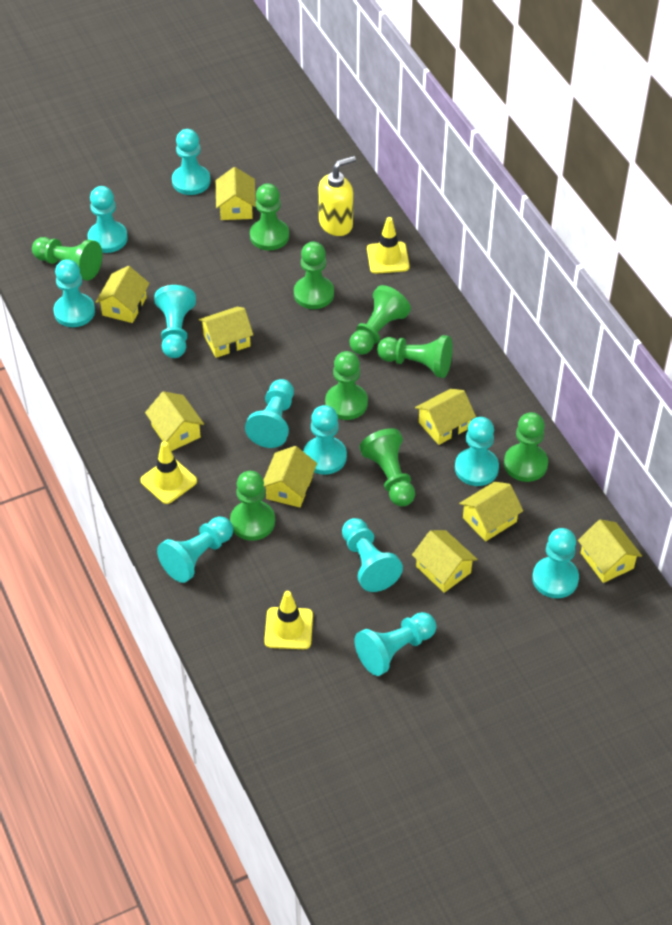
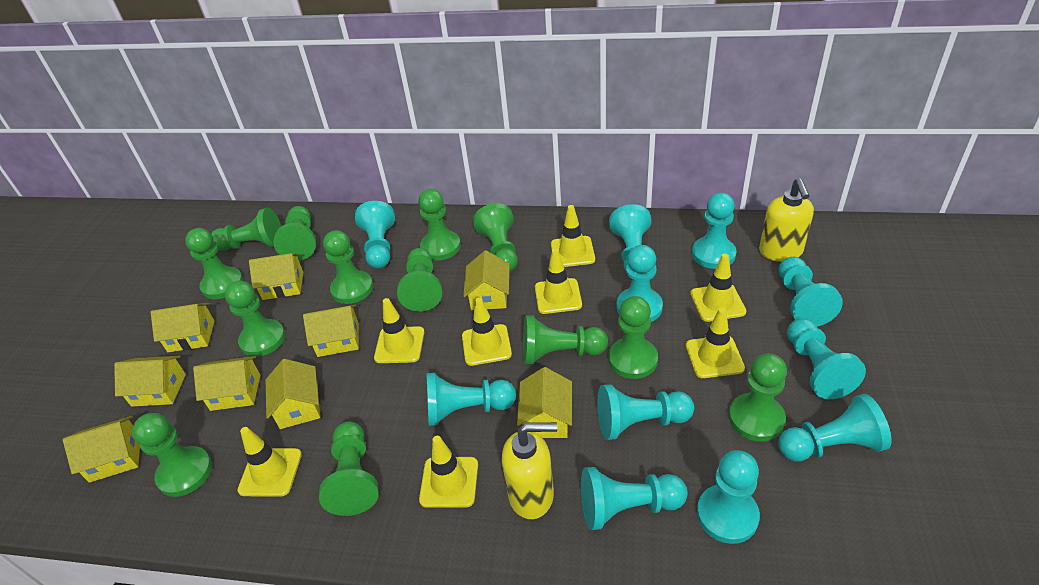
green pawn: [32,237,102,281] [230,471,275,541] [250,183,289,250] [294,241,334,309] [325,351,368,420] [349,285,411,355] [359,428,415,506] [377,335,453,378] [504,412,548,482] = 9 -> [132,413,212,497] [185,228,243,299] [211,208,281,251] [225,281,285,357] [273,206,316,261] [319,422,378,516] [323,230,373,304] [397,248,442,312] [419,189,461,261] [473,203,518,272] [523,315,608,364] [609,296,658,379] [729,353,787,442] = 13
yellow soap dispenser: [318,156,356,236] = 1 -> [502,422,557,519] [759,178,814,262] = 2
yellow traffic cone: [140,441,197,504] [264,591,313,649] [367,217,410,274] = 3 -> [237,427,302,497] [374,298,424,363] [419,436,478,508] [462,297,512,366] [535,249,582,314] [551,205,595,267] [686,307,745,378] [690,254,746,322] = 8

